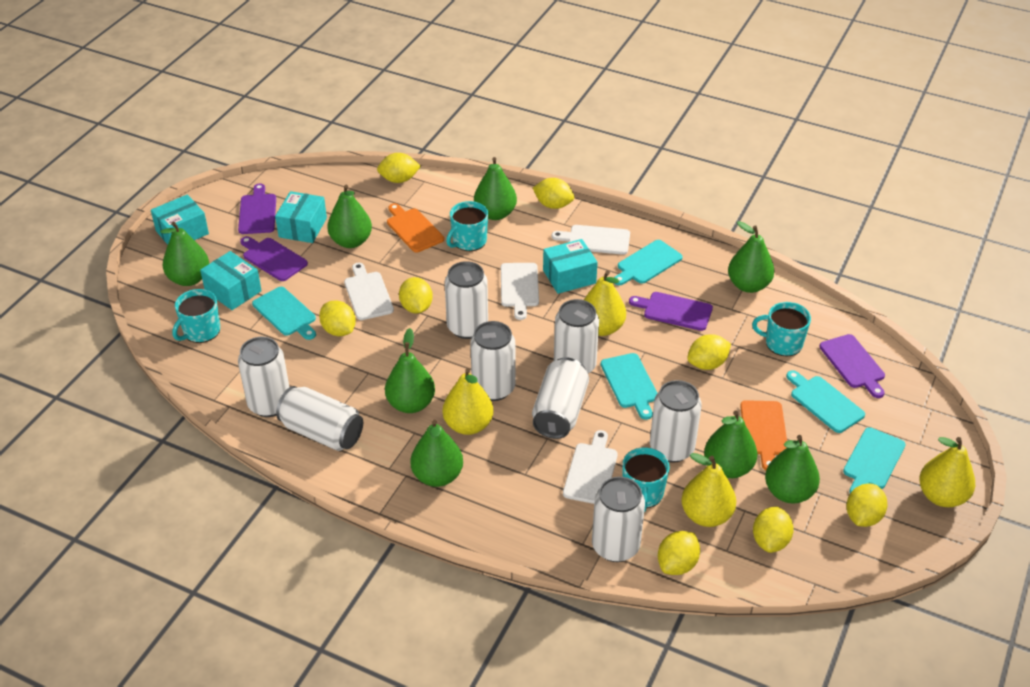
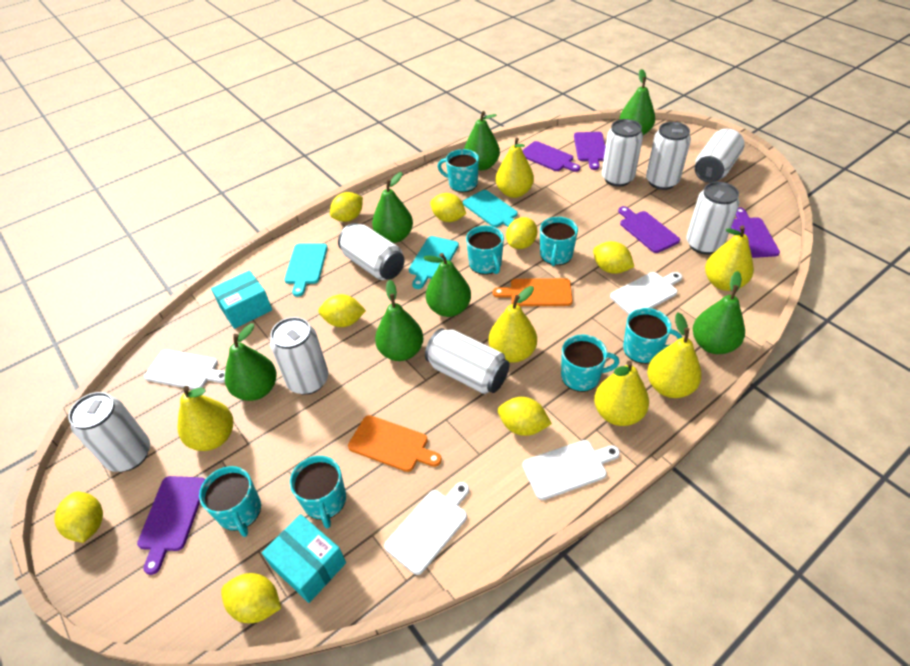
green pear: [160,222,209,286] [327,185,372,248] [385,328,435,413] [410,420,463,487] [474,157,517,220] [704,410,757,478] [728,221,775,293] [765,435,820,504] = 8 -> [225,323,276,401] [372,172,413,243] [375,280,423,361] [423,253,471,317] [464,111,500,170] [619,69,655,135] [693,271,745,354] = 7
purple cutting board: [238,183,276,234] [240,236,308,281] [629,292,713,331] [819,334,885,398] = 4 -> [137,476,205,575] [522,141,580,172] [574,132,606,170] [618,206,680,253] [731,207,780,258] = 5
turquoise box: [151,195,209,244] [200,251,262,310] [275,191,327,243] [543,239,598,294] = 4 -> [211,270,272,329] [262,514,346,603] = 2
turquoise cutting board: [252,287,316,340] [601,353,657,420] [614,240,683,285] [786,370,865,433] [843,427,906,493] = 5 -> [284,243,328,297] [409,236,459,289] [463,190,518,227] = 3
turquoise mug: [172,289,220,343] [446,201,488,251] [622,447,670,512] [752,302,811,356] = 4 -> [199,466,261,537] [290,456,346,529] [437,149,479,192] [466,226,504,275] [540,217,578,266] [561,335,619,392] [623,308,682,364] = 7
yellow pear: [443,368,493,435] [584,271,626,336] [681,453,736,527] [919,437,975,507] = 4 -> [177,386,233,451] [488,286,537,363] [496,138,534,198] [594,360,649,426] [647,313,702,398] [705,225,754,291] = 6

